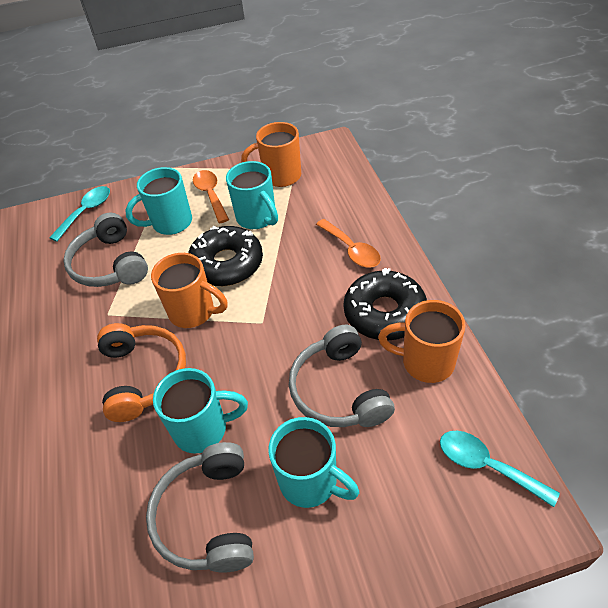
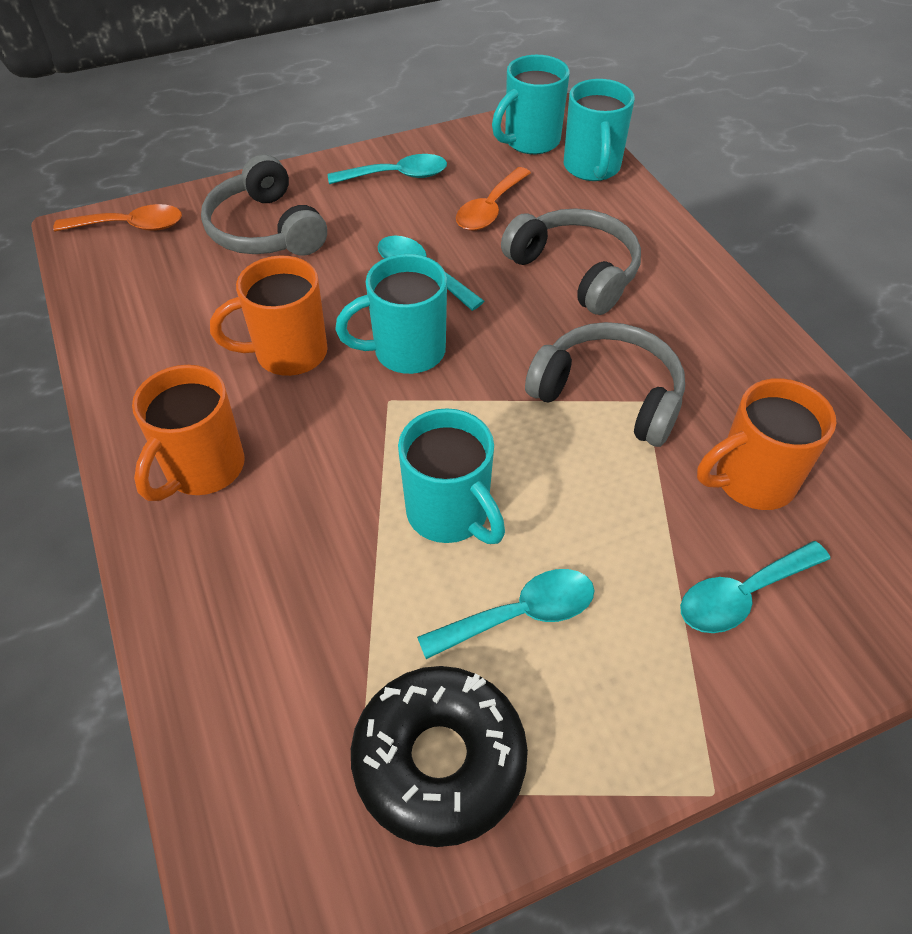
black donut: [188,226,263,286] [343,268,427,341] = 2 -> [351,666,528,847] = 1
orange headphones: [97,323,186,422] = 1 -> none = 0
turquoise spoon: [49,186,110,242] [440,431,560,507] = 2 -> [328,154,447,184] [378,236,484,311] [417,569,594,659] [680,541,830,633] = 4

